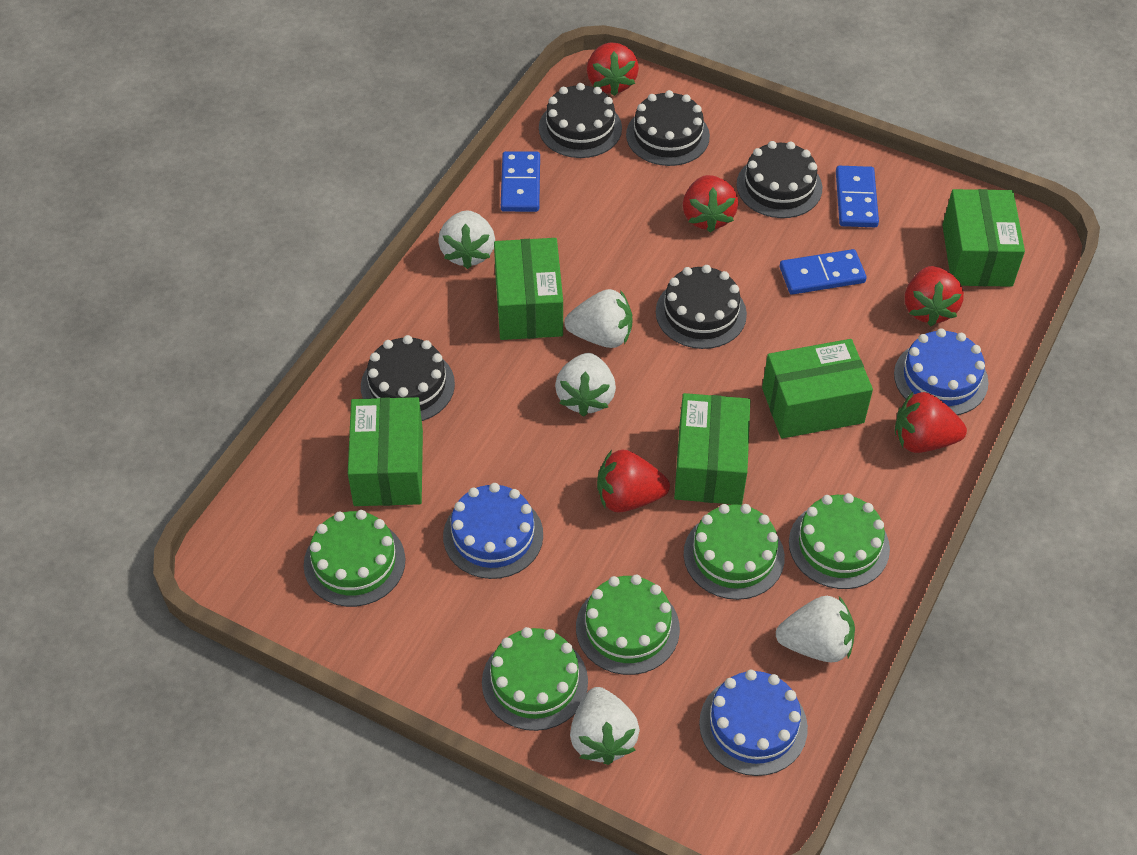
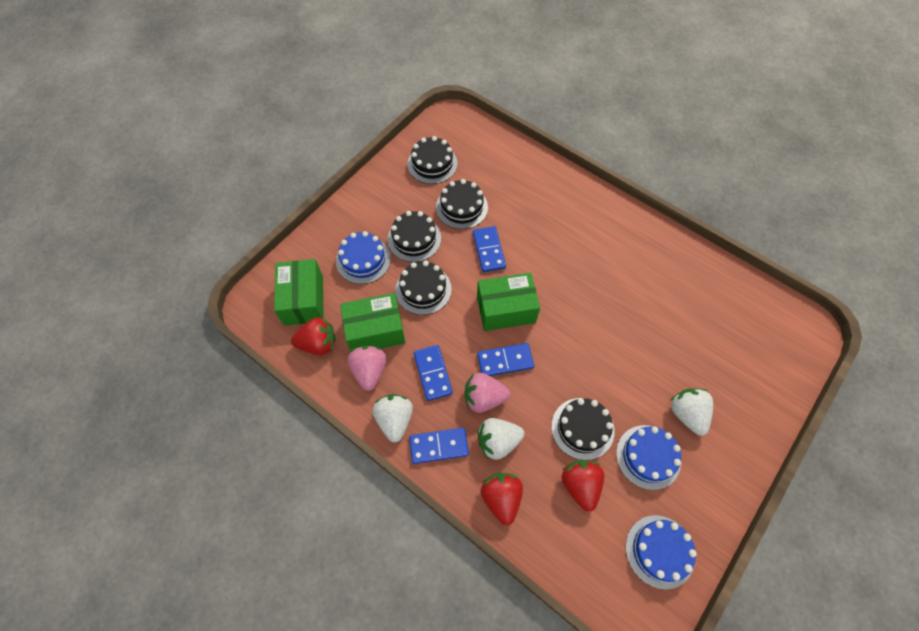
blue domino: [501,151,540,212] [780,249,867,295] [836,166,879,227] = 3 -> [409,428,469,464] [414,345,453,401] [473,226,506,272] [477,343,534,376] = 4
green box: [348,397,423,506] [494,238,563,340] [674,393,750,505] [762,339,873,438] [942,189,1025,287] = 5 -> [274,259,324,326] [340,293,405,351] [477,273,540,331] = 3
green cake: [304,510,405,607] [482,627,588,731] [576,575,680,675] [684,504,785,600] [789,493,890,589] = 5 -> none = 0
pink strawberry: none = 0 -> [348,345,387,391] [464,373,510,413] = 2
red strawberry: [587,42,639,96] [597,450,670,512] [683,175,738,233] [895,392,967,453] [905,266,964,326] = 5 -> [291,317,336,355] [481,473,523,525] [561,460,604,512] = 3
white strawberry: [438,210,495,269] [555,353,616,417] [564,289,633,348] [570,687,640,765] [776,596,855,662] = 5 -> [372,394,413,443] [478,418,525,460] [670,388,713,436] = 3

